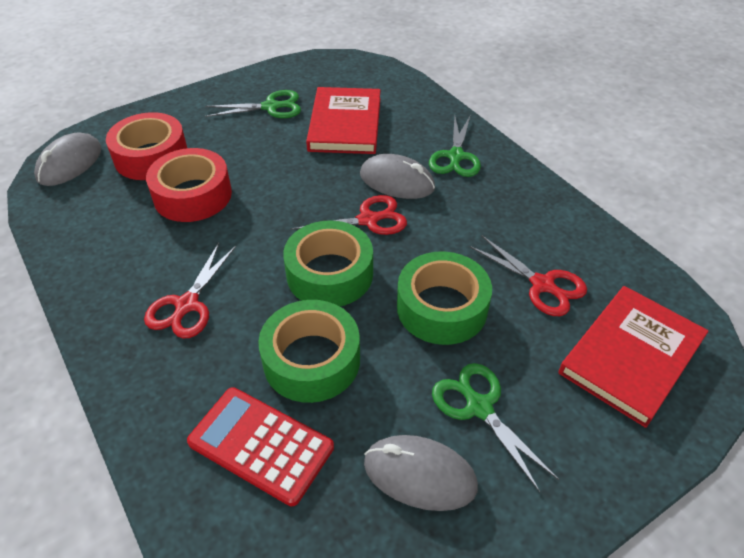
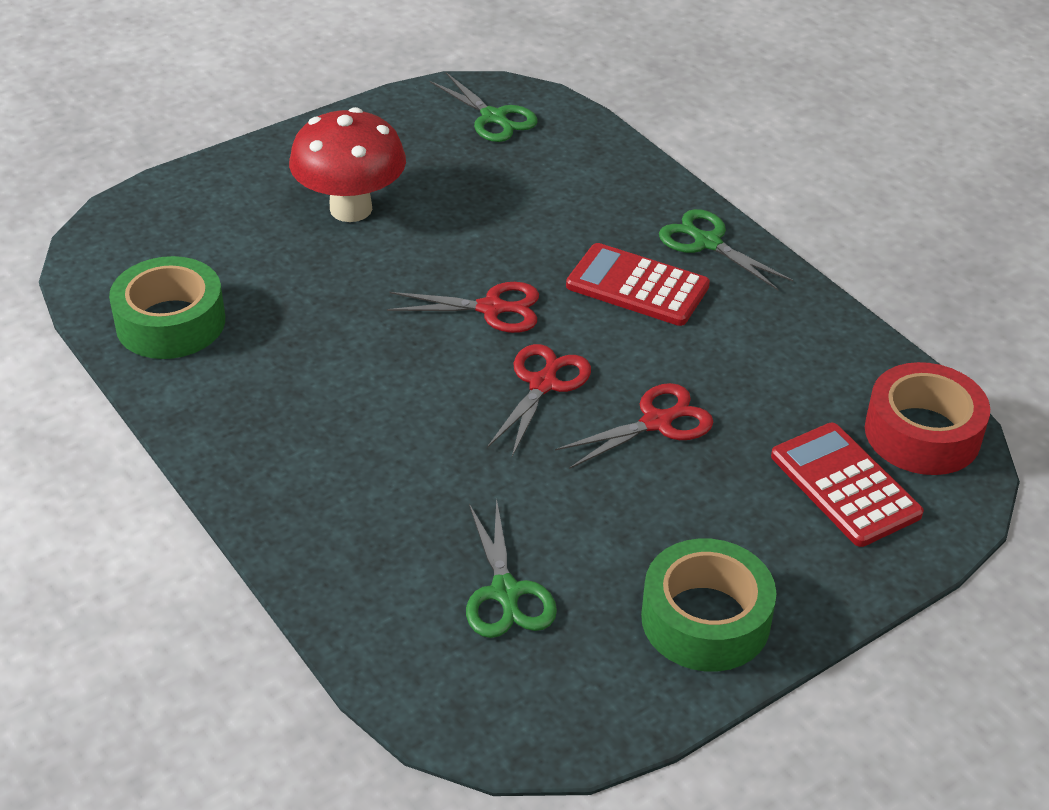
green tape: [258,300,360,403] [283,220,373,306] [397,251,492,345] = 3 -> [109,256,225,359] [641,538,777,672] = 2
grey mouse: [34,132,101,186] [360,154,435,199] [364,435,478,511] = 3 -> none = 0
red book: [306,87,381,154] [558,286,708,428] = 2 -> none = 0
red calculator: [187,387,334,506] = 1 -> [566,243,710,326] [771,423,924,547] = 2
red mushroom: none = 0 -> [289,107,406,222] = 1
red tape: [106,112,187,180] [146,148,232,222] = 2 -> [865,362,990,475] = 1

